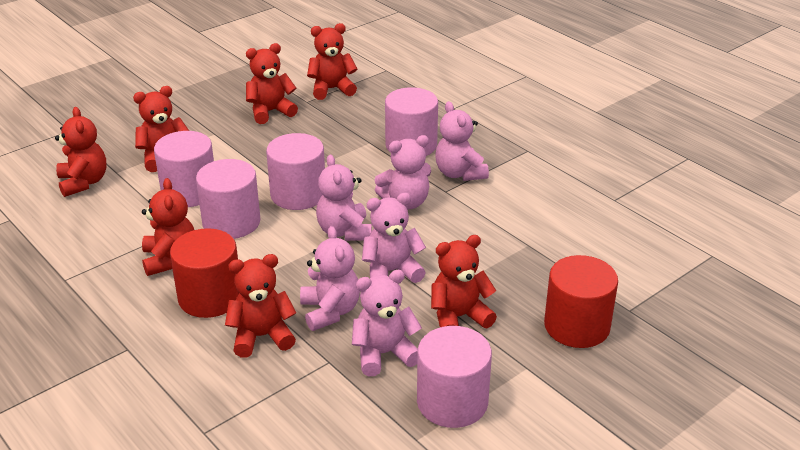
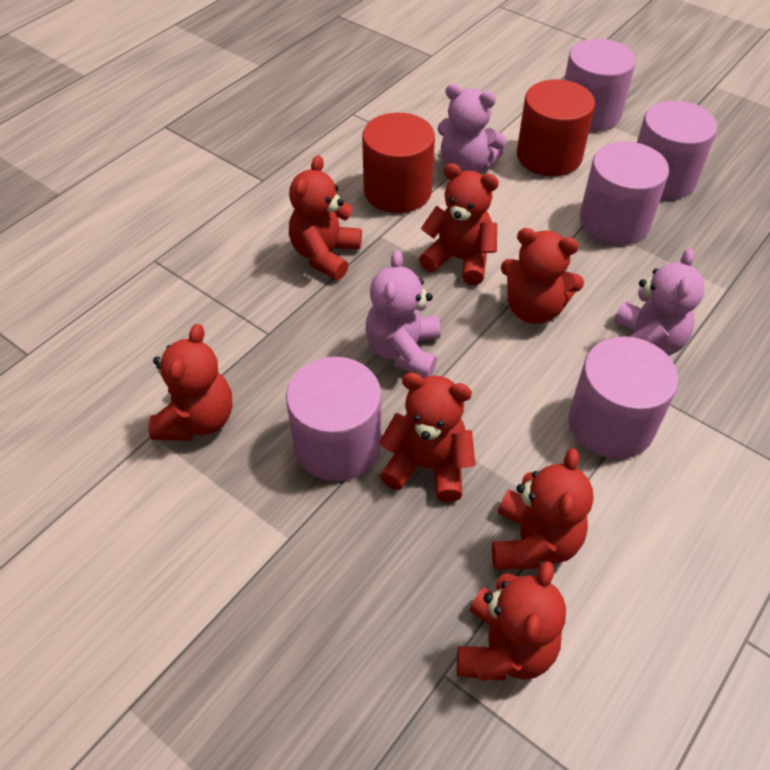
pink teddy bear: [300,226,360,331] [316,154,372,241] [352,270,422,376] [362,193,426,283] [375,135,431,209] [435,101,489,181] = 6 -> [366,250,440,377] [438,84,507,172] [612,248,705,356] = 3

